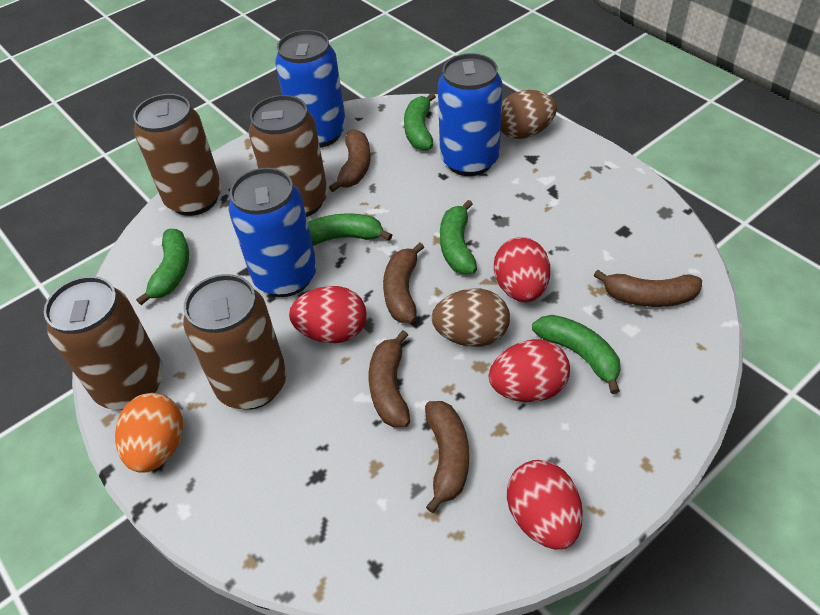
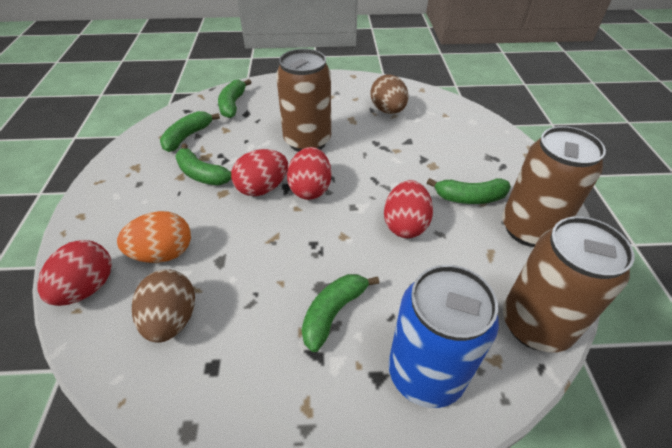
blue can: [229,168,317,297] [275,30,346,148] [438,53,503,176] = 3 -> [389,265,499,408] = 1
brown banana: [329,129,371,192] [369,330,410,428] [383,242,424,323] [425,401,469,513] [594,270,702,307] = 5 -> none = 0
brown can: [44,276,163,410] [133,94,222,216] [183,274,287,410] [249,95,328,217] = 4 -> [276,49,331,152] [502,126,606,247] [503,216,635,352] = 3

